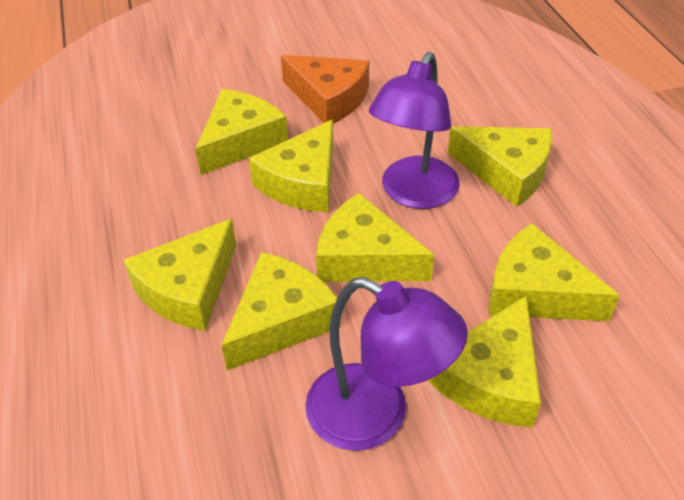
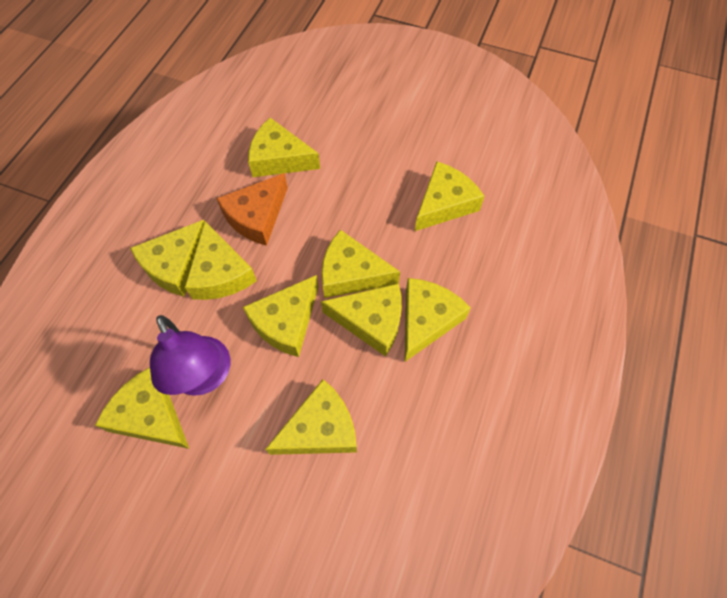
purple lamp: [305,277,468,451] [369,52,460,209] = 2 -> [150,315,230,396] = 1
yellow cheese: [124,219,236,331] [195,89,288,175] [221,252,340,371] [249,120,333,212] [316,193,434,282] [428,295,541,428] [448,126,552,207] [489,223,620,321] = 8 -> [95,367,189,449] [130,220,205,297] [185,221,257,300] [243,275,318,357] [248,118,320,177] [265,379,357,455] [321,230,400,298] [321,283,402,357] [405,278,471,362] [415,161,485,231] = 10

